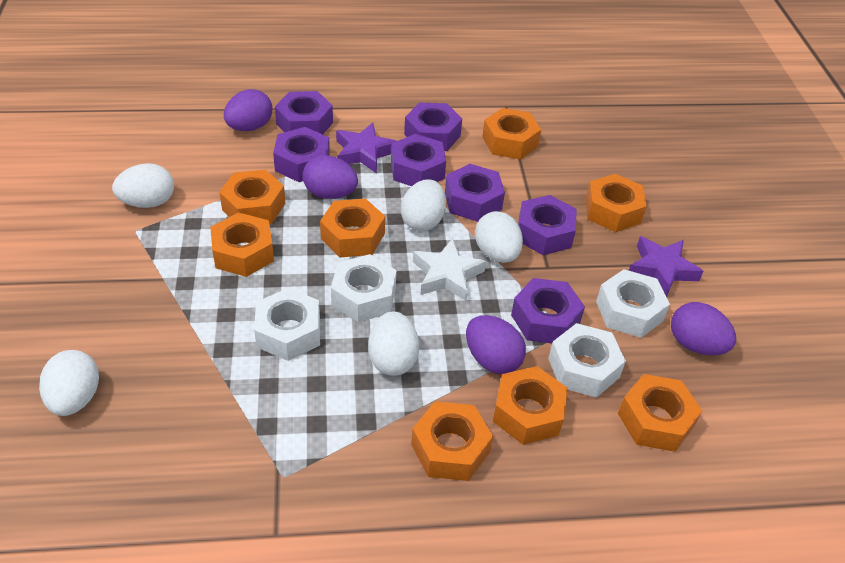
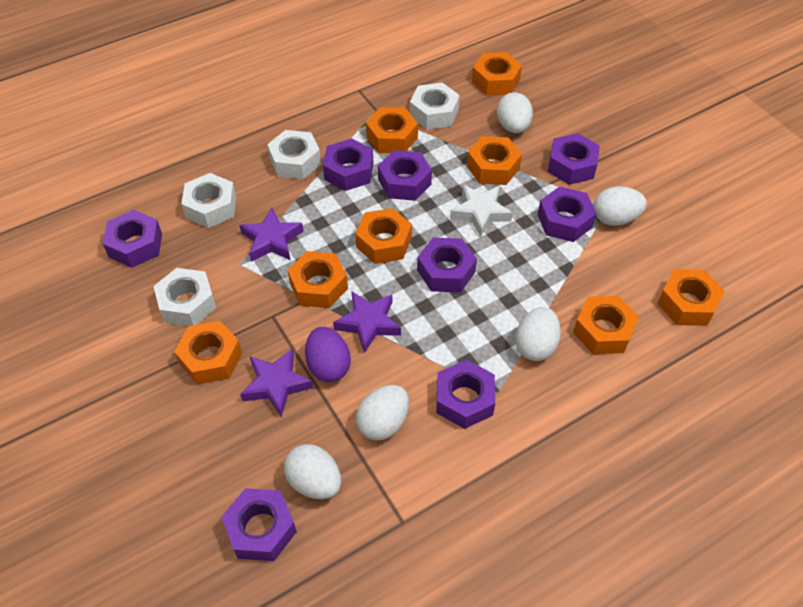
purple egg: [224,89,272,131] [303,155,358,199] [466,315,526,374] [671,302,736,355] = 4 -> [305,327,351,382] = 1
purple nut: [273,127,330,182] [275,91,333,134] [391,134,446,186] [404,103,462,151] [445,164,505,222] [511,278,585,343] [518,195,577,255] = 7 -> [103,210,162,268] [222,488,297,561] [323,138,373,191] [378,150,432,201] [417,238,477,292] [436,360,495,429] [538,187,596,242] [548,133,600,185] = 8
purple star: [336,123,396,173] [629,236,703,297] = 2 -> [239,208,303,262] [240,348,313,417] [333,292,401,353] = 3

